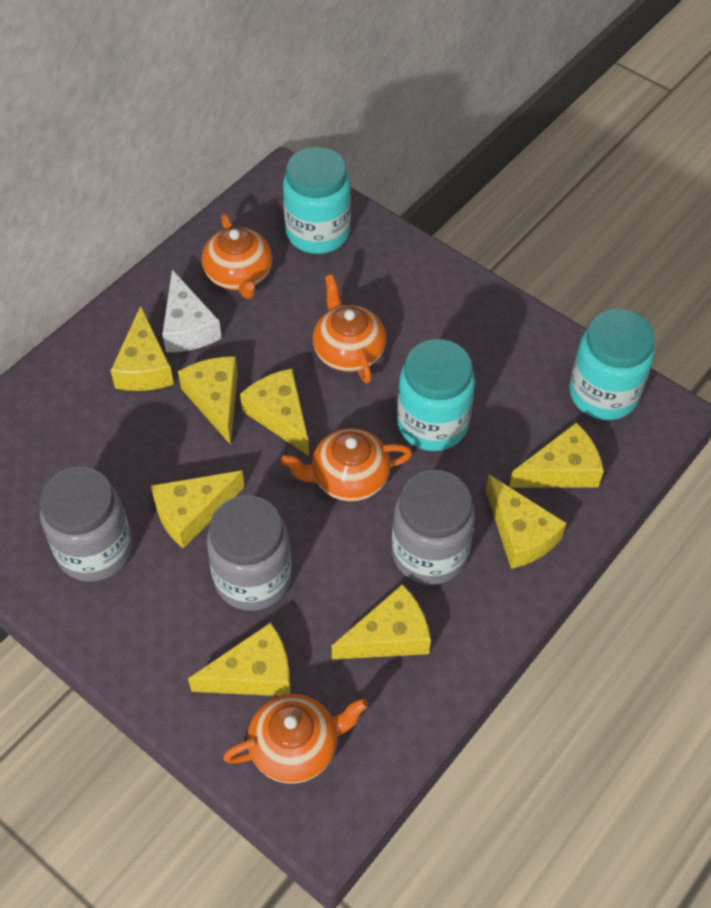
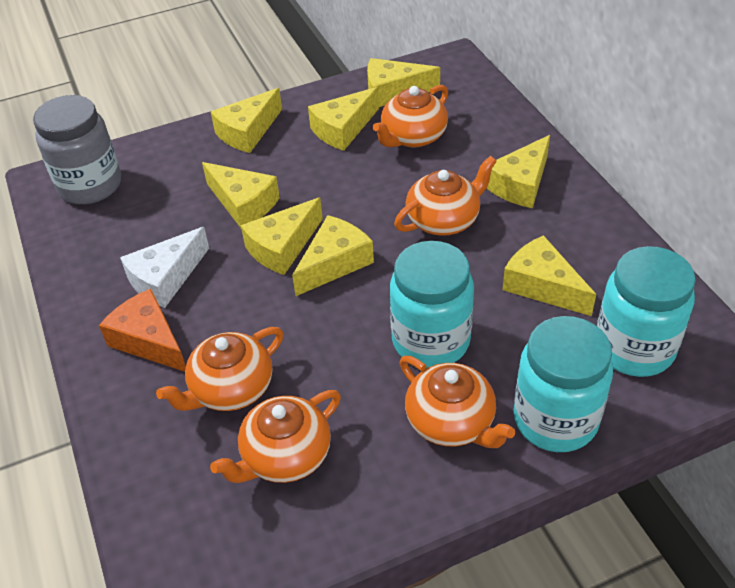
grey jar: [39,467,132,582] [206,495,291,611] [392,470,475,585] = 3 -> [33,95,121,204] = 1
orange cheese: none = 0 -> [99,289,186,372] = 1
orange teapot: [202,213,273,299] [223,694,368,784] [281,428,412,502] [313,275,386,384] = 4 -> [156,327,284,411] [210,390,341,483] [373,85,448,148] [394,156,497,236] [400,356,515,448] = 5

